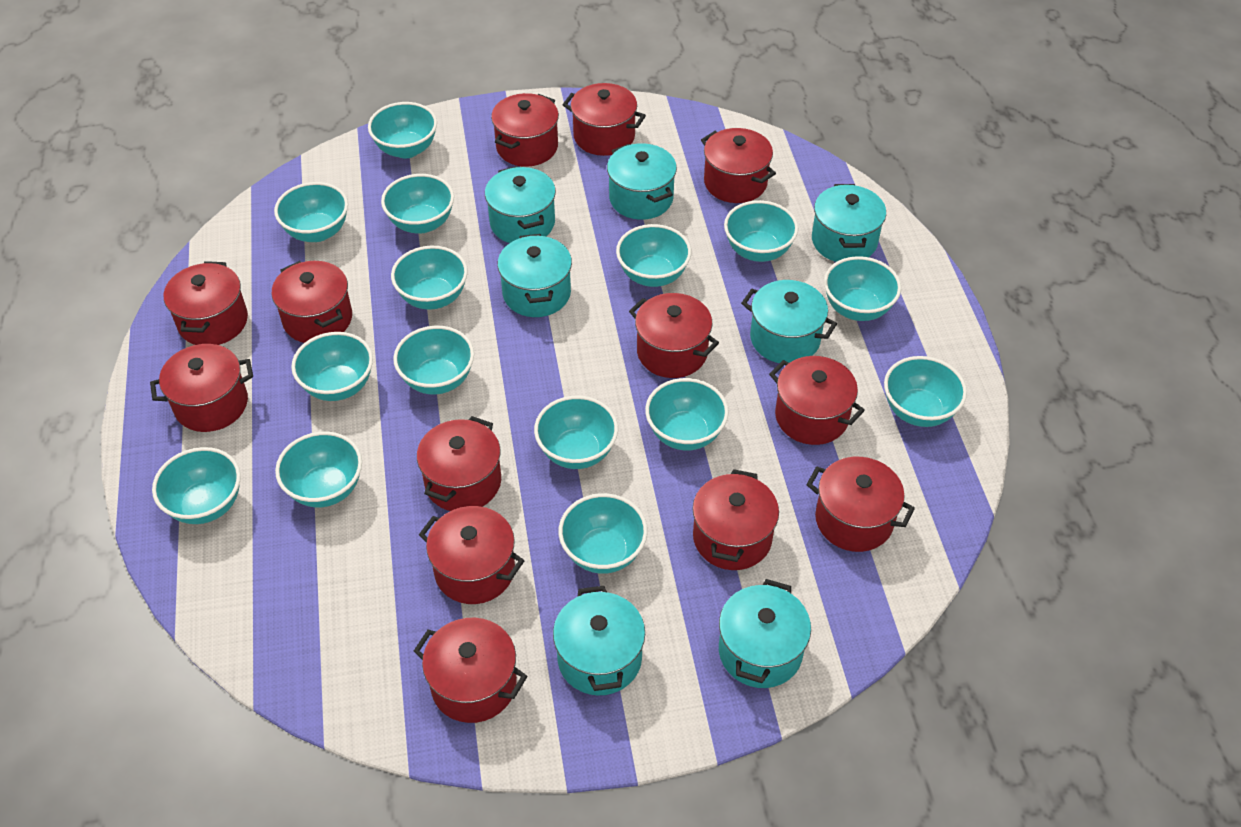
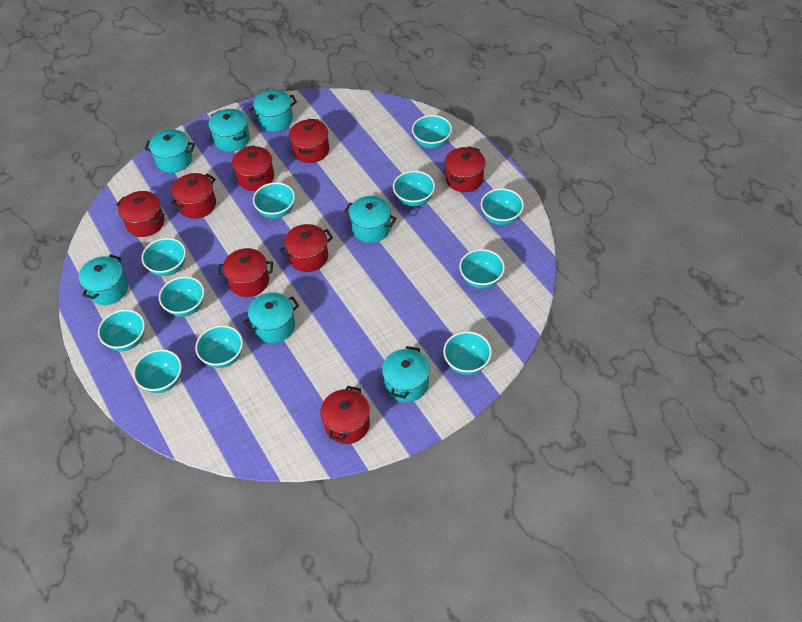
red pot: [150,344,253,432] [164,261,248,345] [271,261,352,343] [414,618,527,723] [417,416,501,511] [419,506,524,604] [491,93,559,167] [563,83,646,156] [629,293,719,378] [692,469,779,570] [701,128,776,203] [769,356,865,445] [806,457,915,552] = 13 -> [116,191,165,237] [170,173,216,219] [218,248,273,297] [232,145,274,191] [279,224,333,272] [289,119,329,163] [320,386,370,444] [445,146,485,192] = 8
turquoise bowl: [152,447,241,524] [274,182,348,242] [275,432,362,508] [291,332,373,401] [368,102,437,159] [381,174,454,234] [391,246,468,310] [393,326,474,395] [534,396,618,469] [558,493,648,574] [616,224,691,287] [645,378,729,450] [724,200,798,262] [824,256,901,321] [884,356,967,427] = 15 -> [98,309,145,351] [133,349,182,393] [142,238,186,276] [159,276,205,317] [195,325,243,368] [253,182,295,219] [393,170,435,207] [412,115,452,149] [443,331,492,375] [459,249,505,289] [481,188,524,225] = 11

